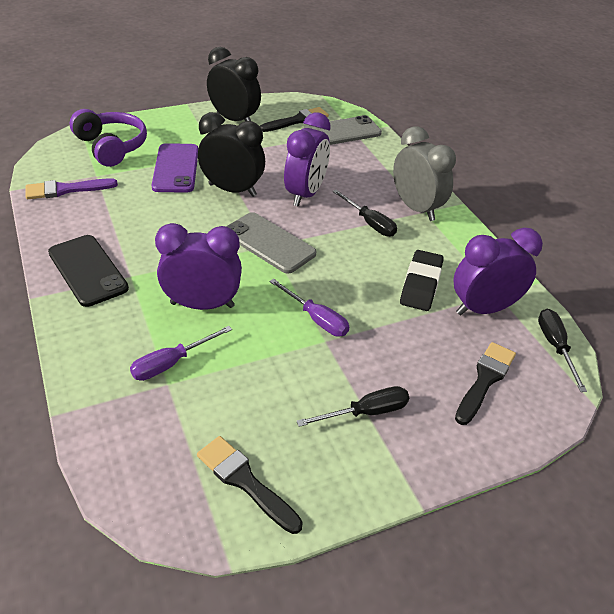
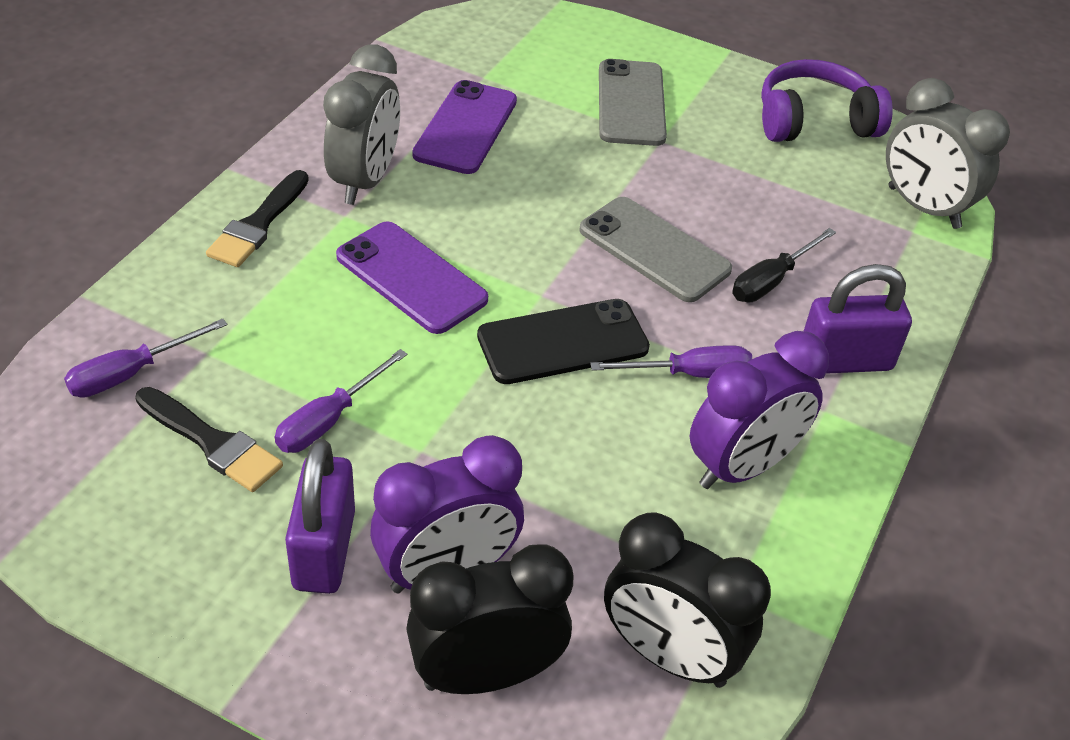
black brush: [197,436,303,534] [260,107,329,132] [455,342,516,425] = 3 -> [135,387,283,492] [206,170,309,267] = 2
black eraser: [400,250,444,311] = 1 -> none = 0
black screwdriver: [296,386,409,427] [332,190,397,237] [538,309,587,392] = 3 -> [732,228,836,302] = 1
grey clock: [393,126,456,221] = 1 -> [323,44,400,205] [886,78,1010,229] = 2
purple brush: [25,178,118,199] = 1 -> none = 0
purple clock: [155,223,242,310] [284,112,331,207] [453,227,543,315] = 3 -> [370,435,524,594] [690,331,829,489] = 2
purple padlock: none = 0 -> [285,439,355,594] [804,264,912,374] = 2
purple phone: [151,143,198,193] = 1 -> [336,221,488,334] [412,80,517,174] = 2
purple screwdriver: [130,326,232,381] [269,278,349,337] = 2 -> [64,318,228,398] [275,349,407,453] [590,345,752,378] = 3

